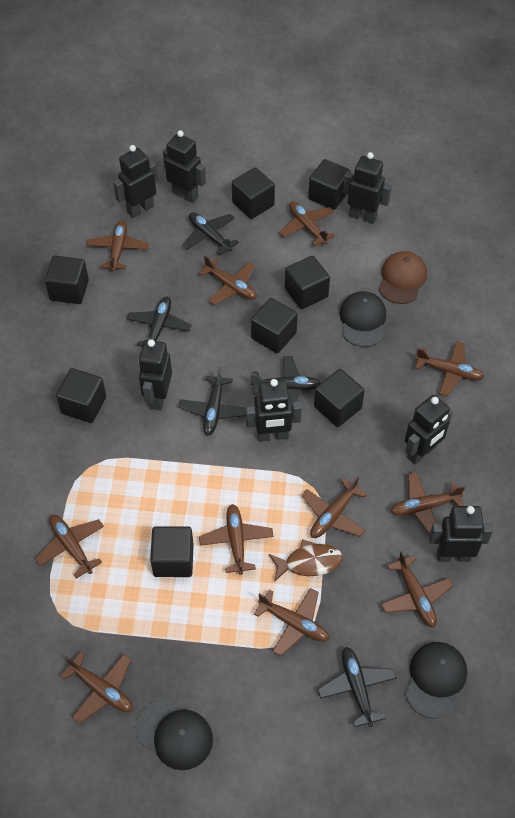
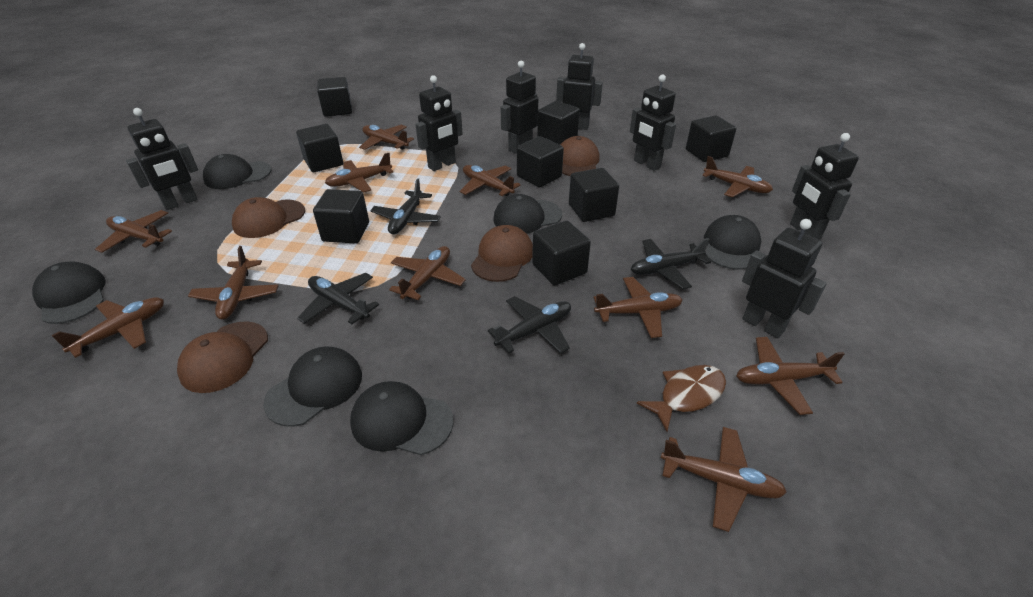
black cap: [136,700,213,770] [340,291,386,347] [405,642,467,719] = 3 -> [32,262,106,324] [203,154,272,189] [263,346,362,427] [350,381,453,455] [493,194,562,234] [704,215,761,270] = 6
black plane: [127,296,192,347] [179,367,246,435] [183,212,239,255] [250,356,321,406] [318,647,397,727] = 5 -> [297,273,379,324] [370,179,441,234] [488,296,571,354] [631,238,711,289] = 4
brown cap: [379,251,427,304] = 1 -> [177,321,268,393] [232,197,305,238] [471,225,533,282] [560,136,600,176] = 4

